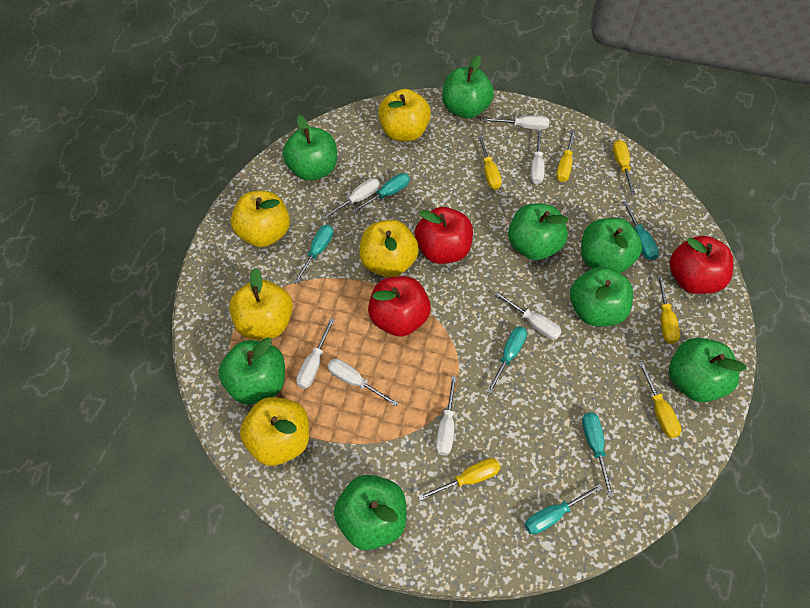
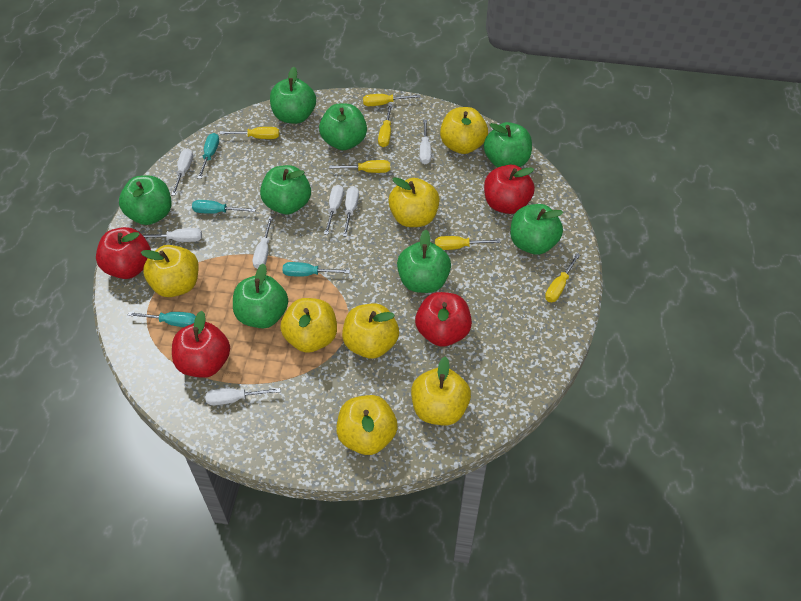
red apple: [368,276,431,337] [414,207,473,264] [669,236,733,294] = 3 -> [96,227,151,279] [172,311,230,378] [415,292,472,347] [484,165,535,214] = 4
turquoise screwdriver: [293,225,333,284] [352,173,410,213] [486,327,527,394] [525,484,603,534] [582,412,614,497] [623,201,659,260] = 6 -> [128,312,196,327] [192,200,256,214] [198,133,219,179] [283,262,350,276] = 4
yellow apple: [229,268,293,340] [231,191,290,247] [240,397,309,466] [359,220,419,277] [378,89,431,141] = 5 -> [141,245,199,297] [280,298,337,353] [336,395,398,455] [342,304,399,359] [388,177,440,227] [411,357,471,425] [440,107,488,154] = 7

